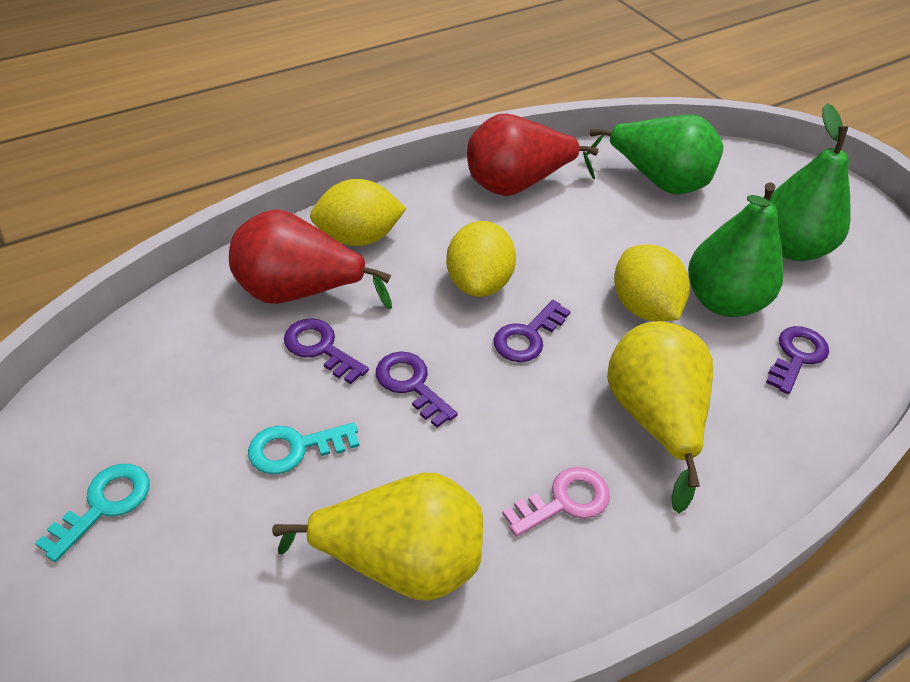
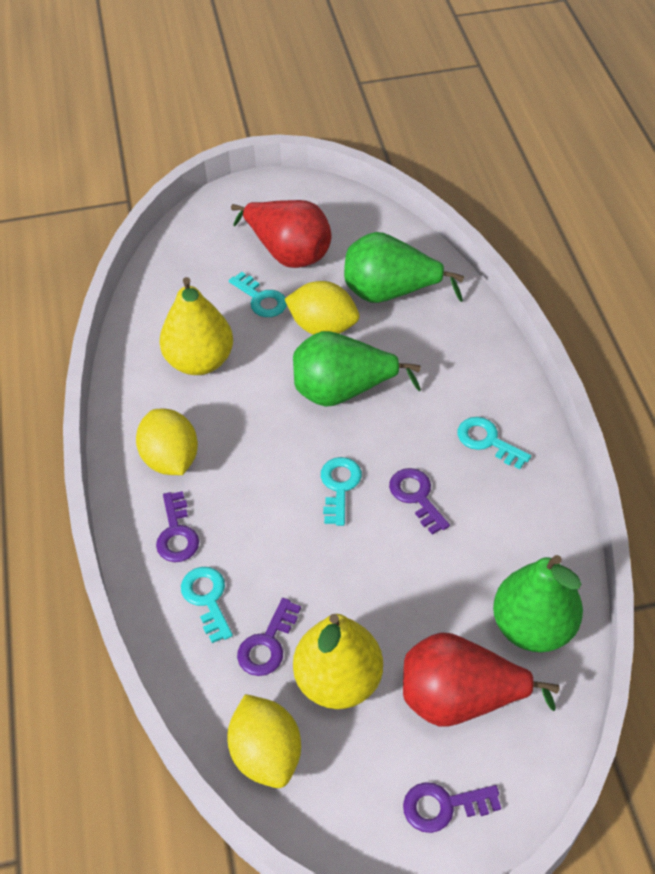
pink key: [502,467,610,537] = 1 -> none = 0
turquoise key: [35,464,150,562] [248,422,359,474] = 2 -> [181,567,233,643] [229,272,287,317] [321,457,362,526] [458,417,531,469] = 4

